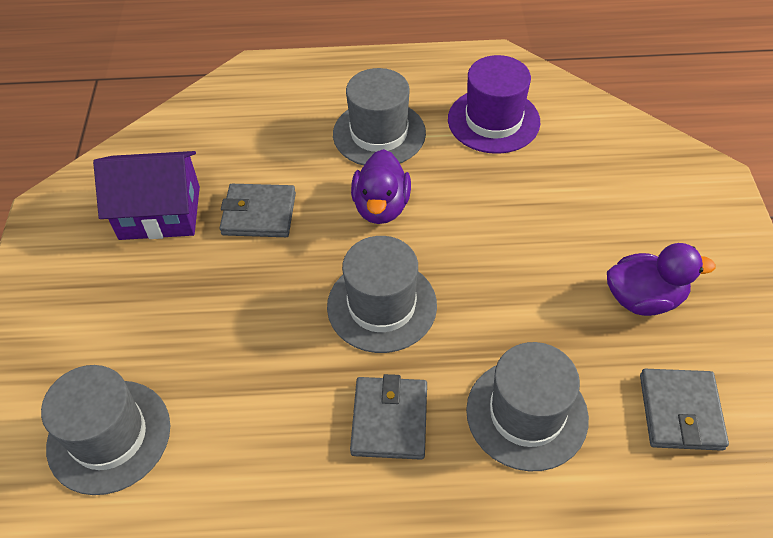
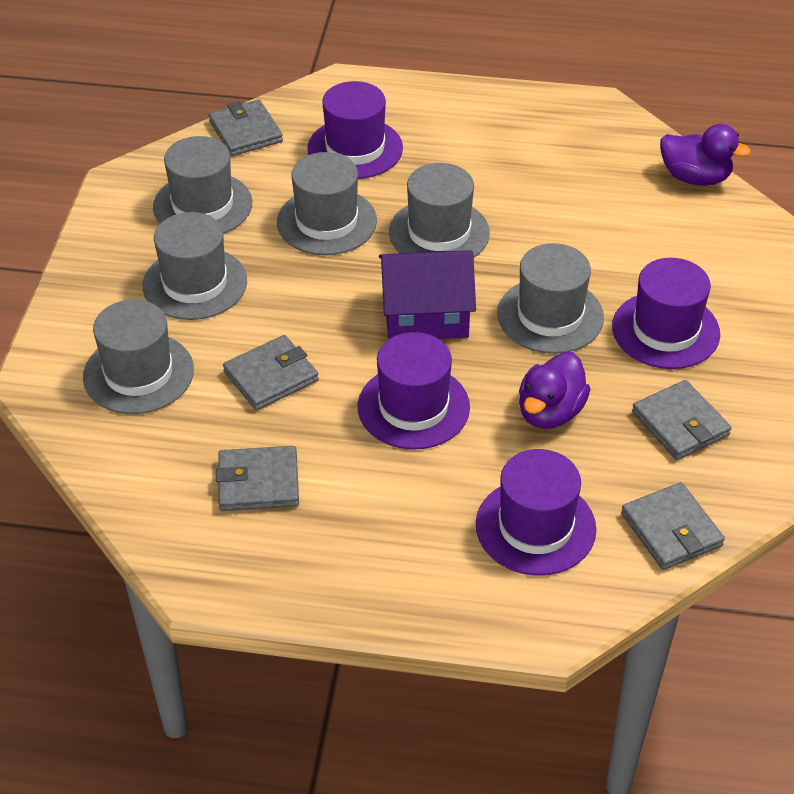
grey hat: [41,365,170,495] [327,236,437,353] [333,68,426,166] [466,342,589,471] = 4 -> [83,299,194,414] [142,212,247,320] [153,136,252,234] [277,152,377,255] [389,163,490,258] [497,243,604,354] = 6
grey wallet: [220,184,296,237] [350,374,427,460] [640,369,729,451] = 3 -> [209,99,283,156] [216,446,299,511] [223,335,319,410] [621,482,725,570] [632,380,731,460] = 5
purple hat: [448,55,540,154] = 1 -> [307,81,403,179] [358,332,470,450] [476,449,596,575] [612,258,720,369] = 4

